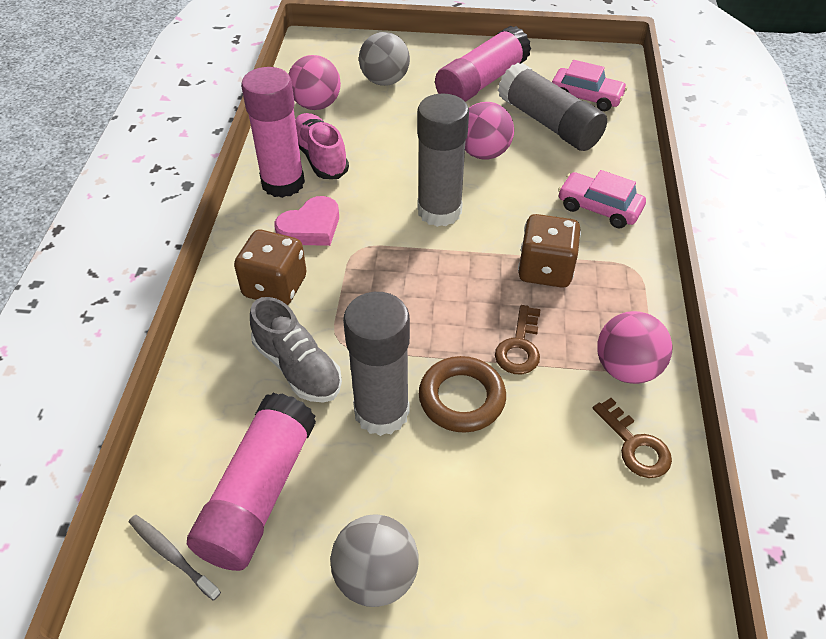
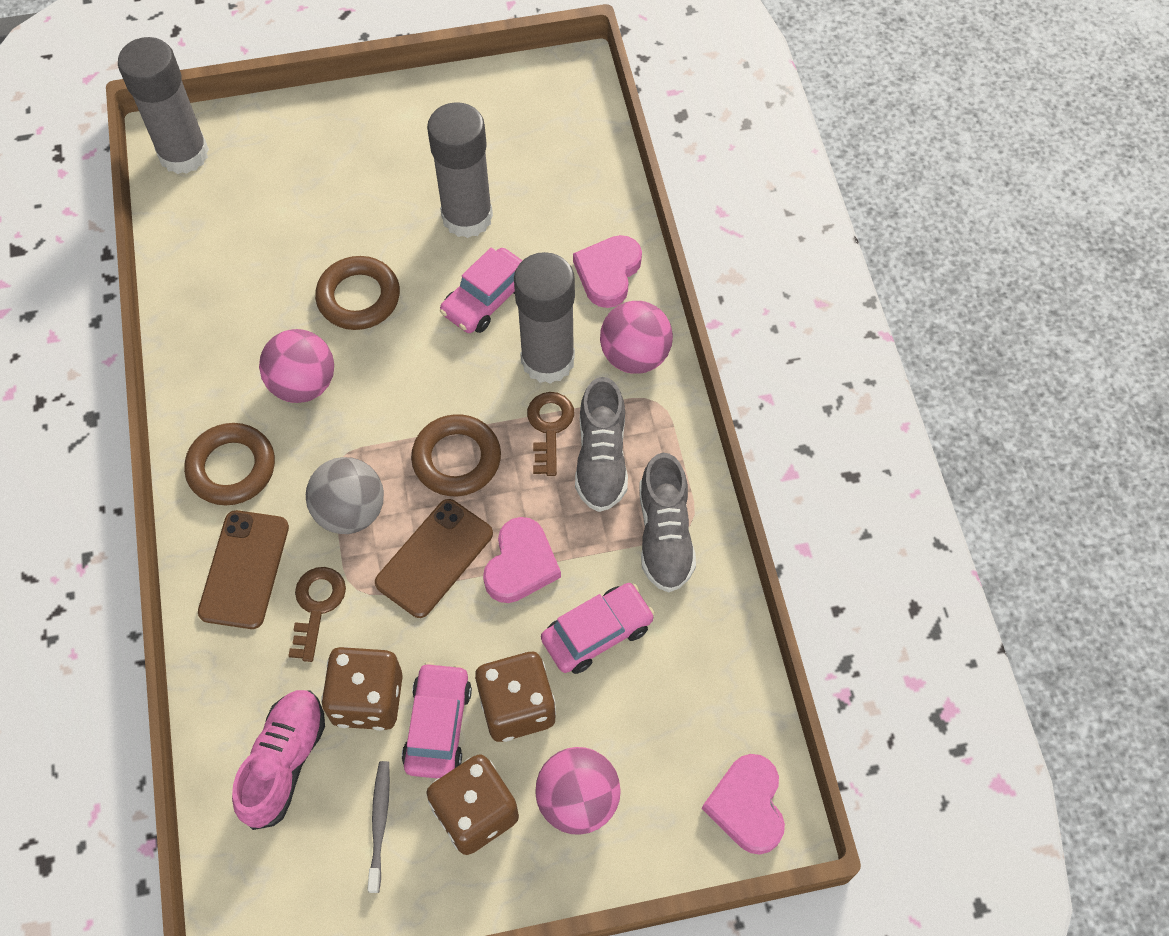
brown dice: [234,230,307,305] [518,214,581,288] = 2 -> [321,647,403,731] [426,755,519,855] [475,652,556,742] = 3
brown phone: none = 0 -> [198,510,289,629] [375,499,493,618] = 2
brown ring: [419,356,506,433] = 1 -> [184,423,275,505] [315,256,400,330] [411,414,501,496] = 3
grey ball: [330,515,419,607] [359,32,410,86] = 2 -> [306,457,384,534] = 1
grey shoe: [250,297,342,403] = 1 -> [575,377,628,512] [639,453,696,592] = 2
pink car: [552,60,627,111] [558,170,646,228] = 2 -> [402,662,472,779] [440,248,523,333] [541,583,655,674] = 3
pink glue stick: [187,393,316,571] [241,67,305,198] [435,26,531,102] = 3 -> none = 0
pink heart: [275,196,339,246] = 1 -> [483,517,561,603] [573,235,642,308] [702,754,785,854] = 3

